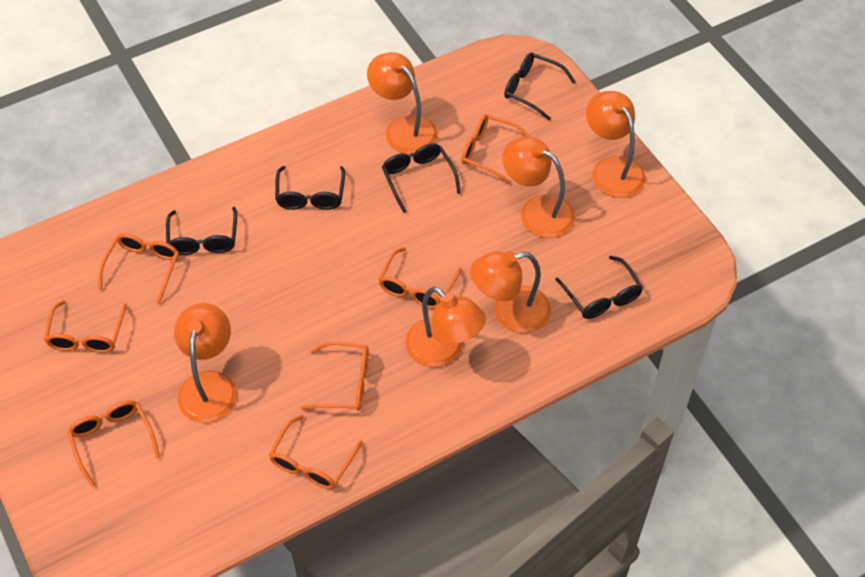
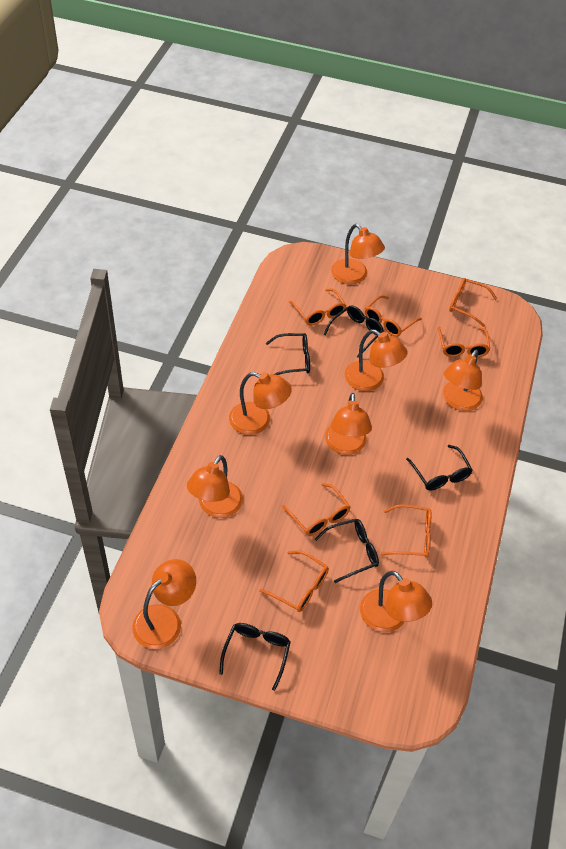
orange lamp: [174,303,237,423] [367,52,438,154] [405,287,486,367] [470,251,551,333] [502,137,575,238] [586,91,646,198] = 6 -> [132,559,196,649] [187,455,243,518] [229,372,292,435] [325,393,372,455] [331,224,385,284] [345,329,407,391] [360,571,432,632] [443,350,483,411] = 8

